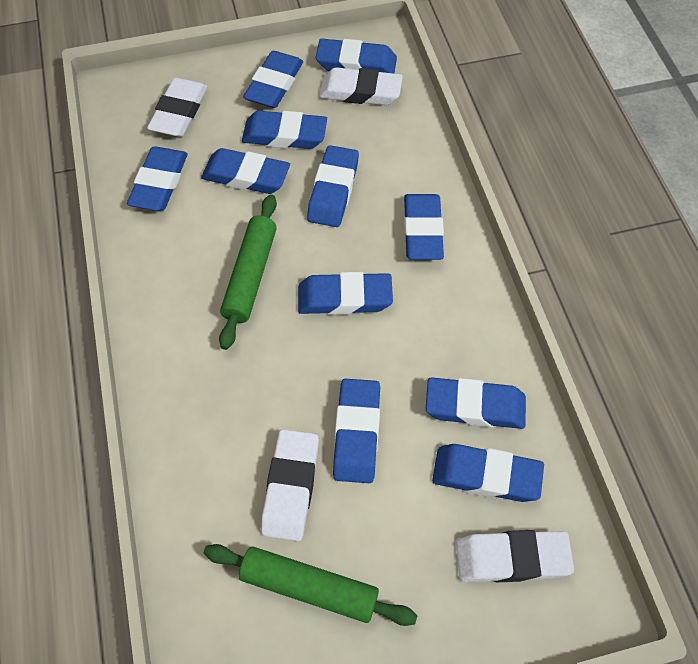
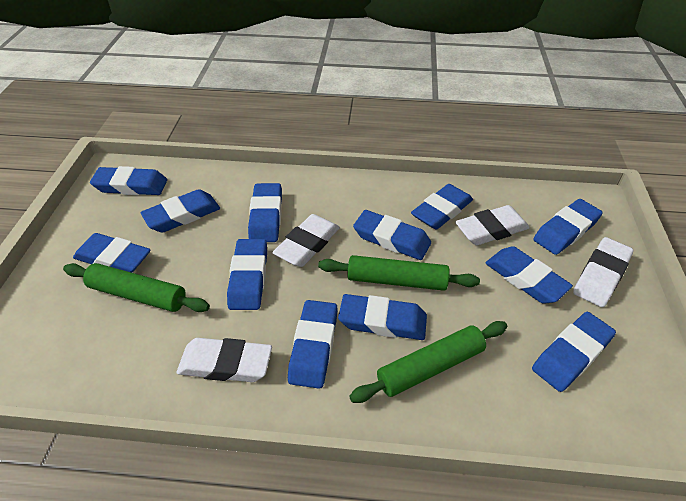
blue eraser: [127,146,188,211] [201,148,290,194] [242,111,327,149] [243,51,303,108] [298,272,393,315] [307,145,359,227] [316,39,397,74] [333,379,380,483] [404,194,444,260] [426,377,526,429] [432,444,544,502] = 11 -> [73,233,151,273] [90,166,167,195] [140,189,220,233] [227,239,267,310] [248,183,282,242] [288,300,338,389] [338,294,427,340] [353,210,431,260] [411,184,473,230] [485,246,573,304] [532,312,616,392] [533,199,603,255] = 12
green rolling pin: [204,544,417,626] [219,194,277,350] = 2 -> [63,263,210,312] [318,255,480,291] [349,321,507,403] = 3

